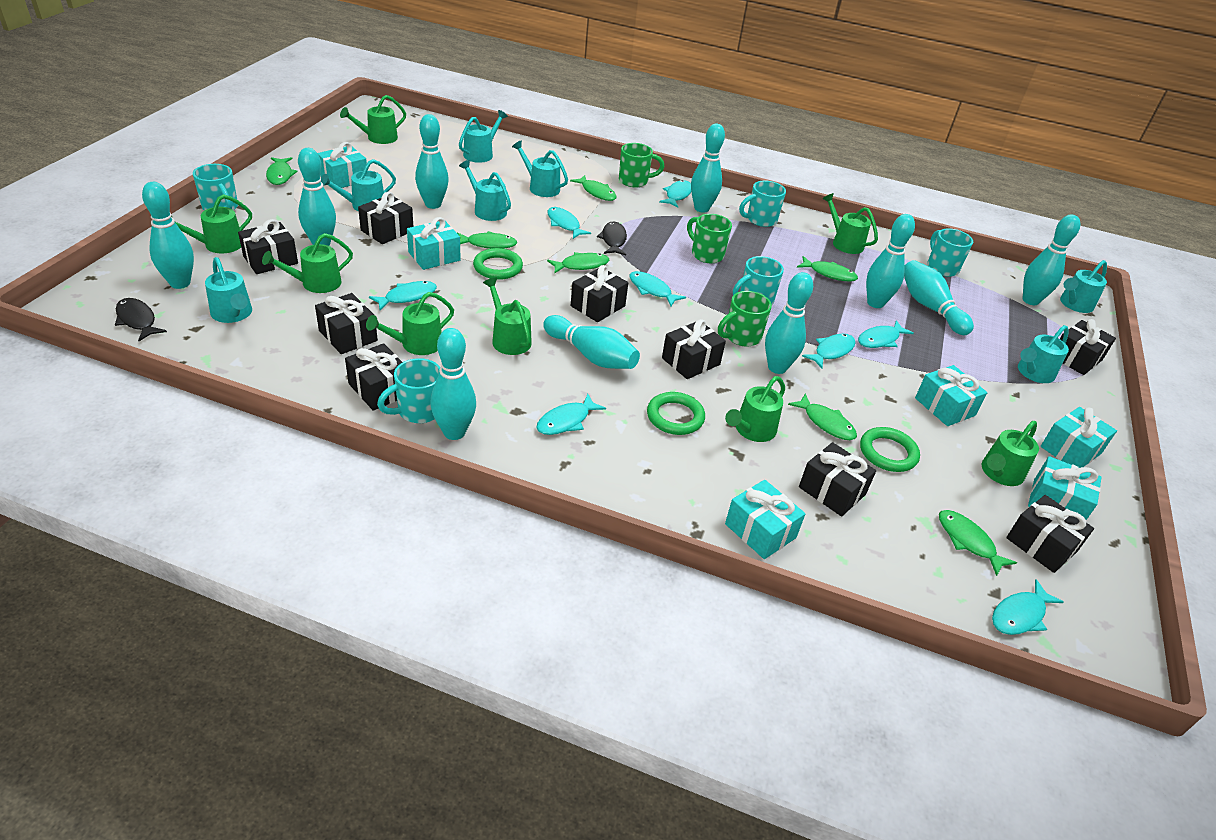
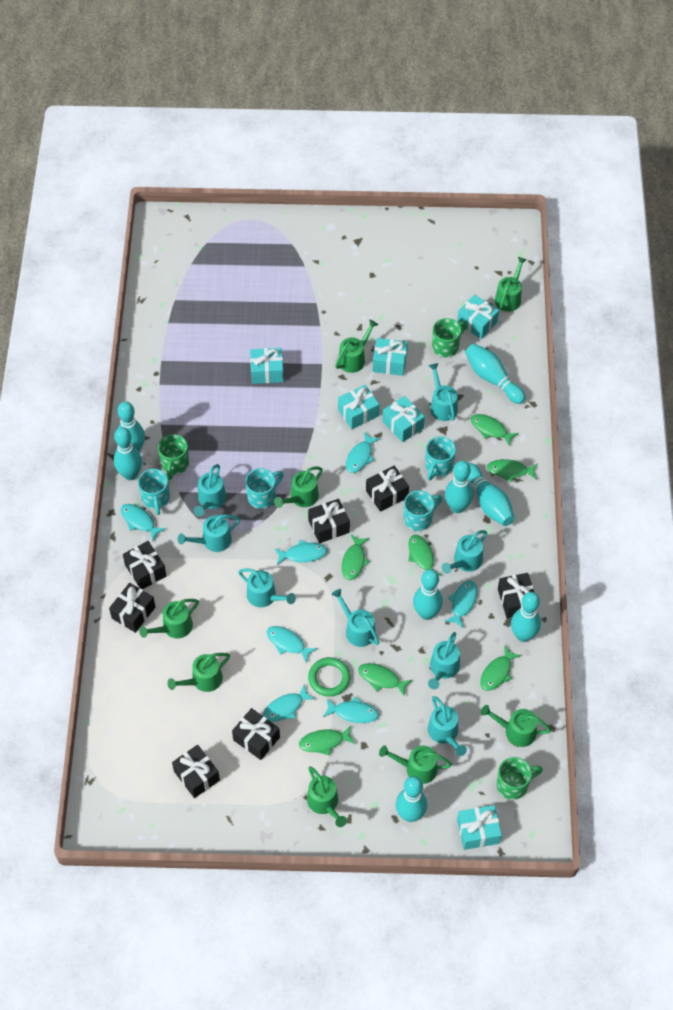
black fish: [115,298,167,341] [597,222,627,255] = 2 -> none = 0
black gift: [238,219,298,274] [315,293,378,354] [345,343,402,411] [358,192,413,244] [571,265,628,322] [662,319,726,379] [799,442,876,517] [1006,495,1094,573] [1060,319,1116,375] = 9 -> [109,583,155,633] [123,541,166,589] [172,745,220,798] [232,708,280,760] [308,499,350,543] [366,466,409,512] [498,573,535,618] = 7
green ring: [473,248,523,280] [647,392,705,435] [860,427,920,472] = 3 -> [308,657,350,697] = 1
turquoise bowling pin: [142,182,194,289] [298,148,336,246] [415,114,449,209] [430,328,476,440] [543,315,640,369] [691,124,725,213] [765,272,813,374] [866,214,915,308] [904,260,974,335] [1023,214,1080,305] = 10 -> [114,427,142,480] [118,402,145,452] [396,776,427,822] [413,569,443,620] [445,461,473,513] [465,343,526,404] [468,463,514,526] [511,592,541,642] = 8
turquoise fish: [369,281,437,310] [536,394,606,435] [547,207,591,239] [629,271,686,306] [659,180,691,208] [802,334,856,369] [858,320,914,348] [992,579,1064,635] = 8 -> [121,504,166,541] [263,684,315,722] [267,626,317,663] [275,540,327,565] [323,697,379,723] [346,432,380,473] [445,581,477,628] = 7
turquoise mug: [193,164,238,211] [377,358,440,423] [733,256,784,305] [739,181,786,227] [927,228,973,277] = 5 -> [138,469,170,515] [245,468,284,509] [404,490,442,531] [425,436,456,481] = 4
turquoise watering can: [205,257,252,323] [321,159,396,212] [459,110,508,163] [459,160,511,221] [512,140,568,197] [1018,325,1069,383] [1060,260,1107,313] = 7 -> [178,514,240,552] [194,464,226,516] [238,569,296,607] [331,589,379,647] [428,632,460,689] [428,696,467,756] [429,363,458,421] [442,530,487,574] = 8

